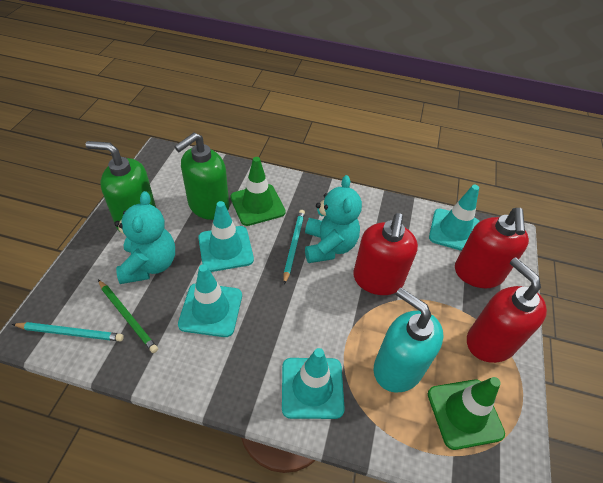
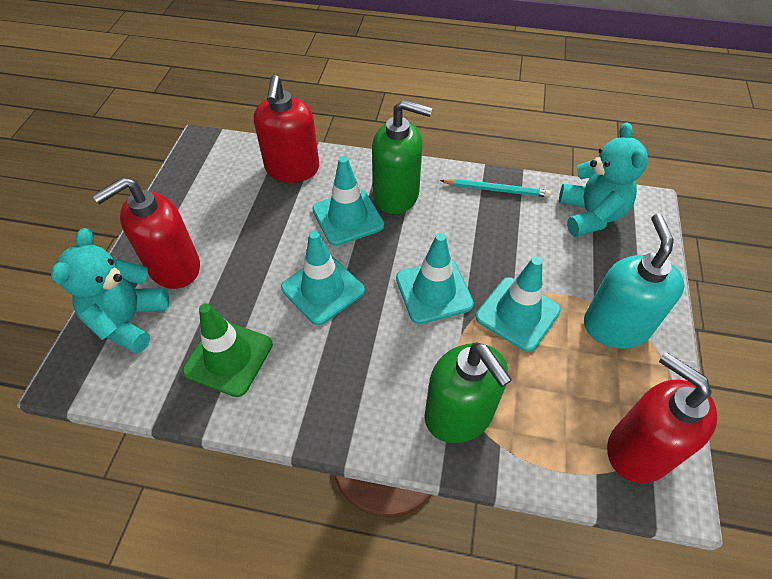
green pencil: [98,280,158,353] = 1 -> none = 0
green traffic cone: [230,157,286,226] [428,377,505,450] = 2 -> [182,303,273,397] = 1
turquoise pencil: [12,322,124,342] [284,210,305,284] = 2 -> [440,179,551,197] = 1

